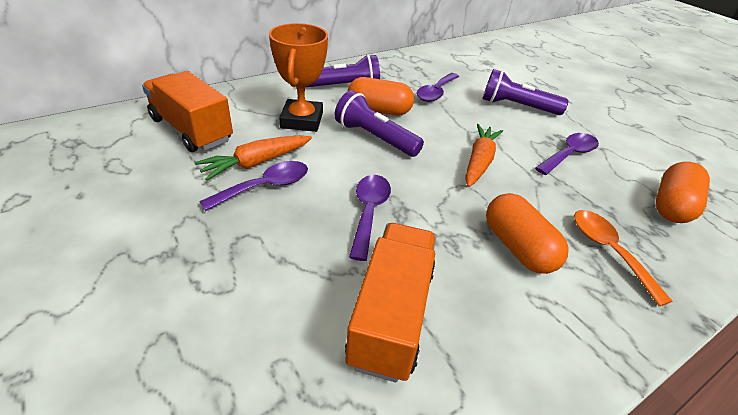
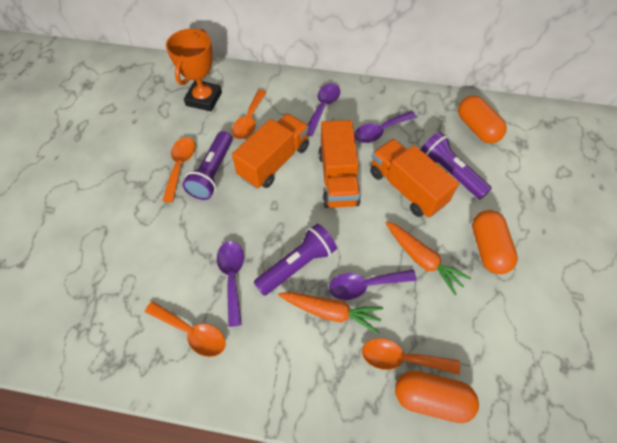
orange spoon: [574,210,672,306] = 1 -> [145,301,226,357] [162,137,195,202] [232,90,267,140] [362,338,460,374] = 4
orange truck: [142,71,233,152] [345,223,436,382] = 2 -> [232,114,309,189] [318,120,361,208] [370,139,459,218] = 3

